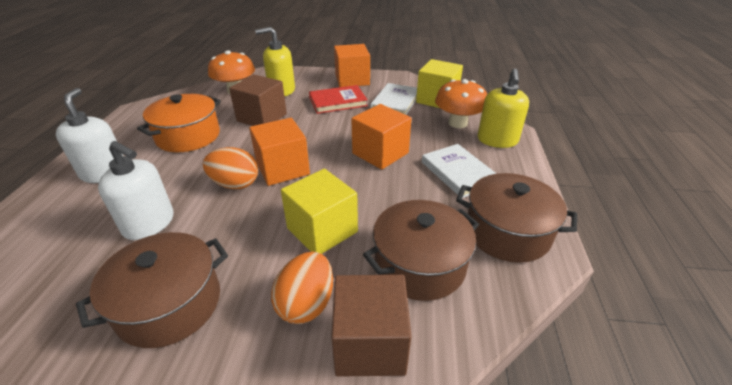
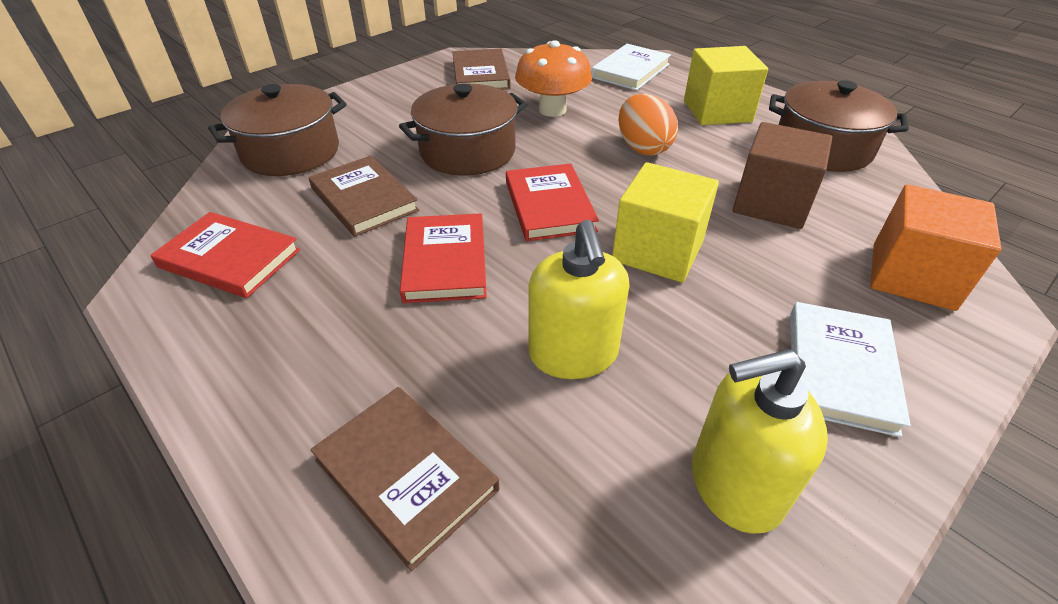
brown book: none = 0 -> [309,156,419,237] [310,387,499,571] [452,49,511,90] = 3
brown cube: [229,74,287,126] [331,275,412,377] = 2 -> [732,122,832,229] = 1
orange cube: [249,118,310,186] [334,44,370,87] [351,104,412,170] = 3 -> [870,184,1001,311] = 1
orange egg: [203,147,258,189] [271,252,333,324] = 2 -> [619,94,678,156] = 1
orange mushroom: [208,50,255,94] [435,79,487,128] = 2 -> [515,40,592,117] = 1
orange pot: [137,94,221,152] = 1 -> none = 0
red book: [309,85,368,114] = 1 -> [151,212,300,298] [400,213,487,303] [506,164,599,241] = 3
white soap dispenser: [56,88,123,183] [98,141,174,240] = 2 -> none = 0

